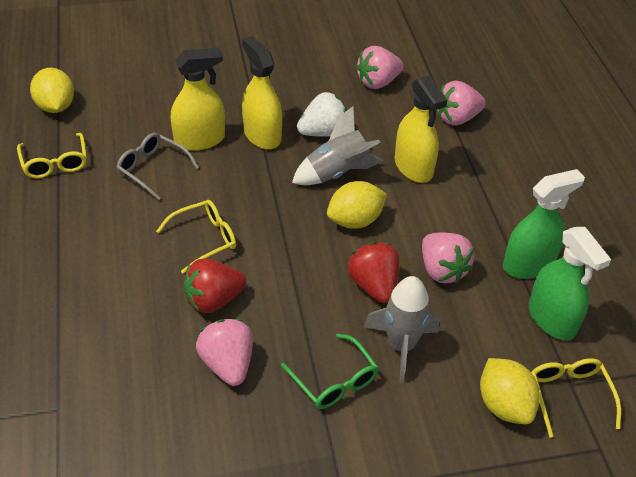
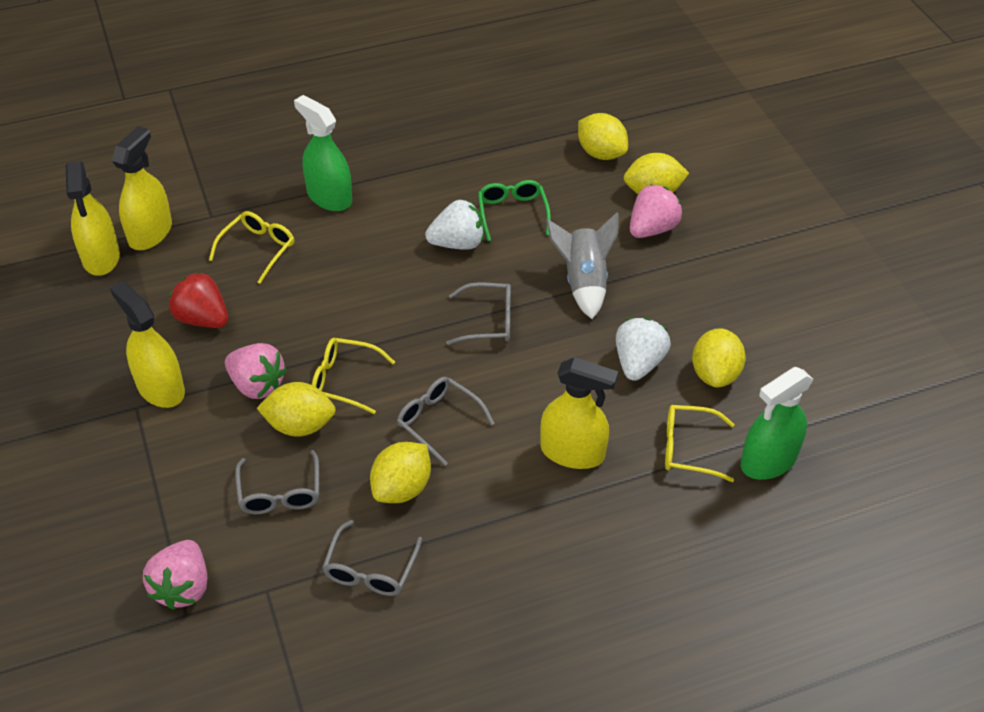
grey glasses: [116,133,199,200] = 1 -> [235,450,319,514] [322,520,422,596] [397,377,495,466] [446,282,511,345] = 4
grey rocket: [292,106,383,185] [364,276,439,382] = 2 -> [546,212,619,319] = 1
pink strawberry: [196,319,253,386] [356,46,404,89] [422,232,474,283] [437,81,486,126] = 4 -> [143,540,207,610] [225,343,287,399] [630,184,682,238] = 3
red strawberry: [184,259,246,313] [348,242,400,303] = 2 -> [169,272,228,328] = 1
white strawberry: [297,92,347,137] = 1 -> [425,200,484,250] [616,318,671,381] = 2
yellow lemon: [30,68,74,113] [327,181,387,229] [480,358,540,424] = 3 -> [257,382,336,437] [370,442,431,503] [578,113,628,160] [624,153,689,194] [692,328,746,388] = 5
yellow spray bottle: [171,48,225,151] [242,36,282,150] [395,75,447,183] = 3 -> [66,161,120,276] [110,281,185,408] [112,126,172,250] [540,357,618,469] = 4

